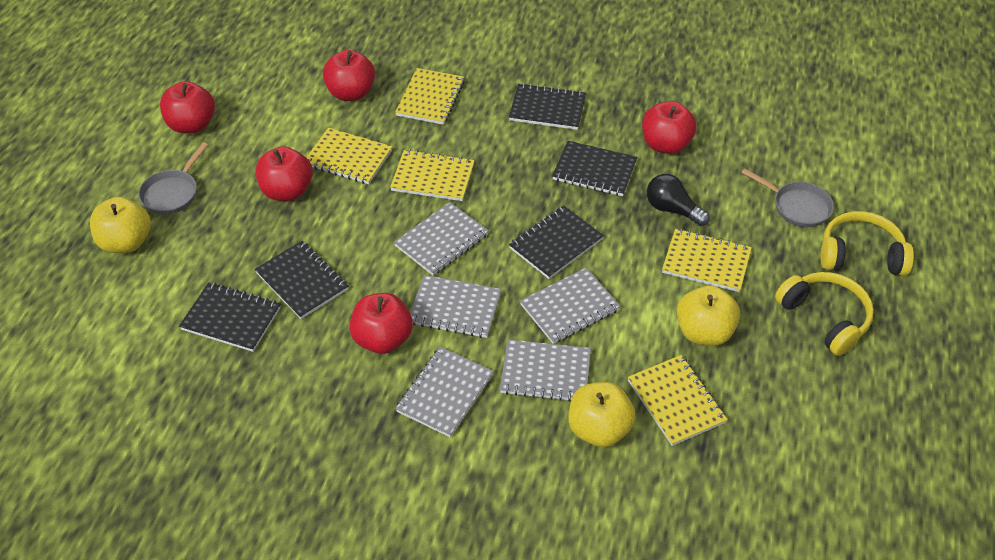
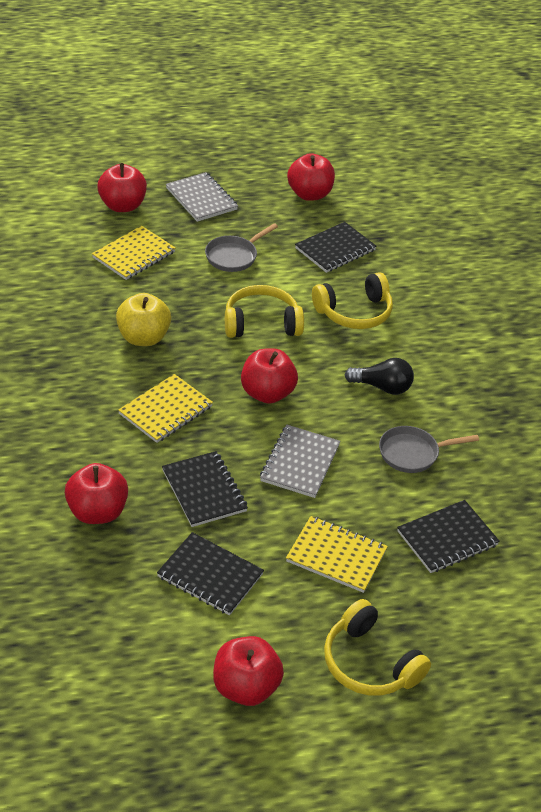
black notebook: [179,282,281,352] [255,241,348,319] [509,83,586,130] [509,205,604,279] [552,141,637,196] = 5 -> [157,532,264,615] [162,451,248,527] [295,222,377,273] [397,500,500,573] = 4
grey notebook: [394,202,489,275] [395,347,494,437] [410,275,501,338] [500,339,591,402] [520,268,620,344] = 5 -> [166,172,238,222] [260,425,340,498] = 2
yellow apple: [90,197,151,253] [569,382,636,447] [677,285,740,346] = 3 -> [116,293,171,346] = 1
yellow headphones: [775,272,874,356] [821,211,914,276] = 2 -> [225,285,304,338] [312,272,393,329] [324,599,431,696] = 3
yellow notebook: [306,128,392,184] [390,150,475,201] [395,68,464,125] [628,355,728,446] [662,229,752,292] = 5 -> [92,226,176,280] [118,374,213,443] [286,516,388,593] = 3

